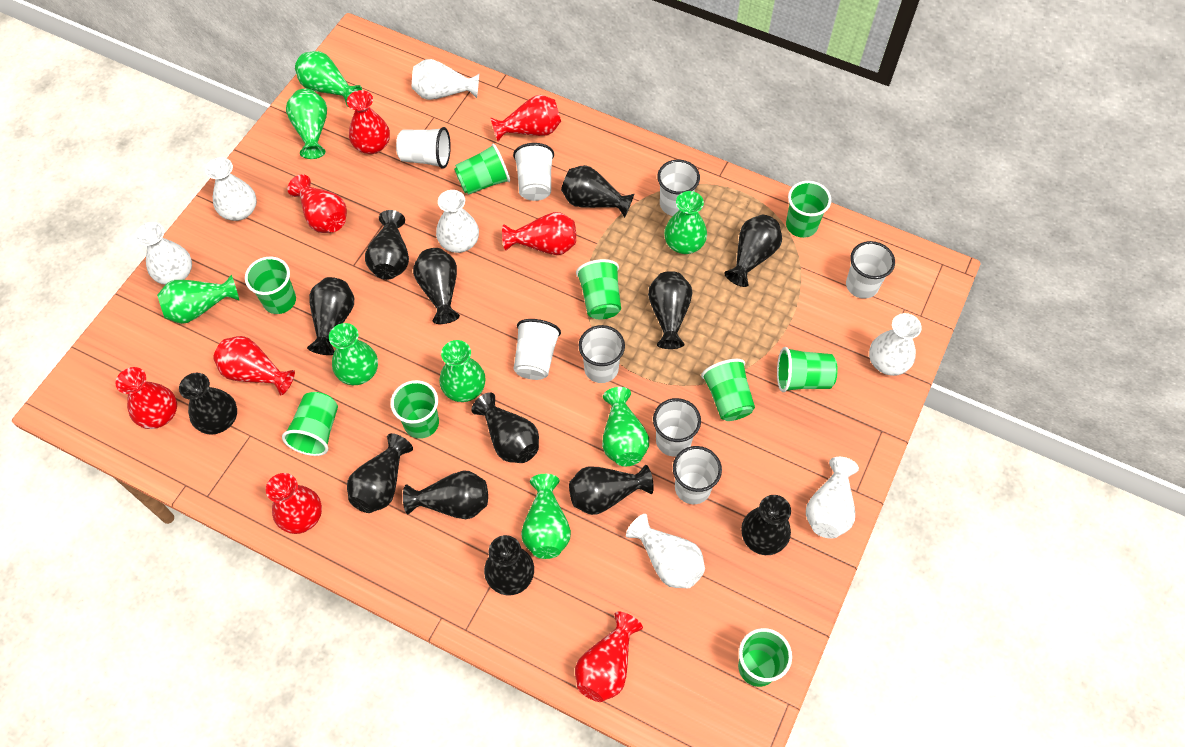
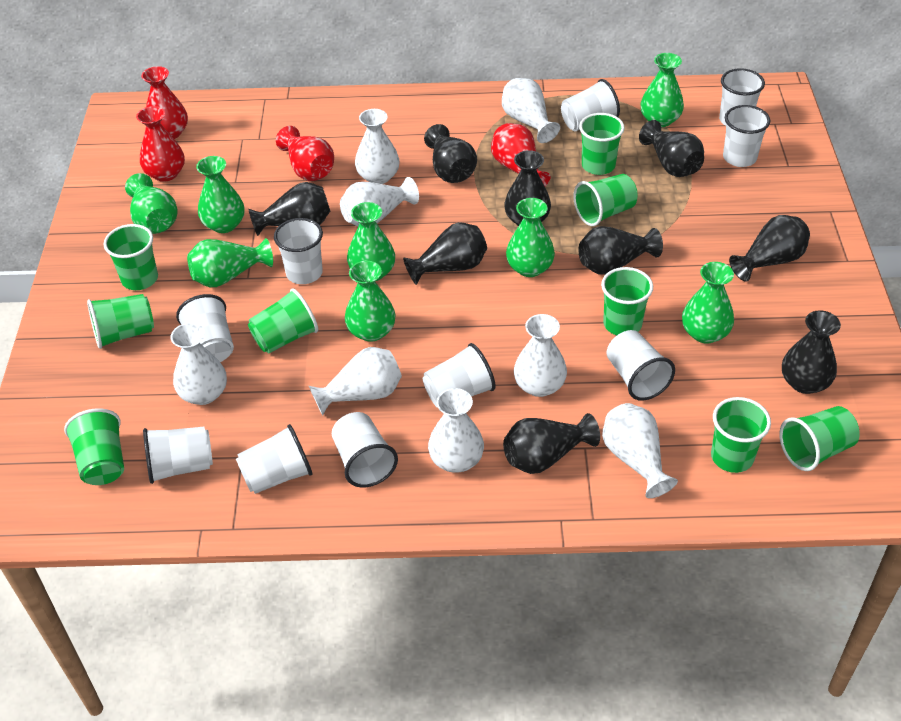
black vase: [179,373,237,435] [307,277,354,355] [347,433,413,513] [365,210,409,280] [403,470,488,519] [413,248,460,324] [472,392,539,463] [484,535,534,595] [561,165,634,218] [569,465,654,515] [648,271,693,349] [724,215,782,287] [741,495,791,555] = 13 -> [248,182,330,236] [403,222,487,285] [424,124,477,183] [503,413,600,474] [504,150,551,226] [578,226,663,275] [639,120,704,177] [729,215,810,282] [782,310,841,394] = 9
red vase: [116,367,177,429] [213,336,295,395] [266,473,322,534] [288,174,347,233] [347,90,390,154] [491,95,561,142] [502,212,576,255] [575,611,643,702] = 8 -> [136,106,185,182] [141,66,188,139] [276,126,334,181] [491,123,551,186] = 4
white cup: [396,127,451,169] [513,143,554,201] [514,319,561,380] [579,325,625,383] [653,398,701,456] [657,160,700,216] [673,446,722,504] [846,241,895,299] = 8 -> [143,427,213,484] [176,294,234,362] [236,424,312,494] [274,218,323,284] [332,412,398,487] [423,343,496,408] [561,79,620,131] [607,330,675,401] [719,68,765,126] [723,105,770,167] = 10
white vase: [136,222,192,285] [205,157,257,221] [412,59,479,100] [436,190,479,253] [626,514,705,589] [806,457,859,539] [869,313,922,376] = 7 -> [171,323,227,405] [309,347,402,415] [340,177,419,226] [355,109,399,184] [428,388,484,473] [502,78,560,143] [514,314,567,397] [602,403,678,498] = 8

